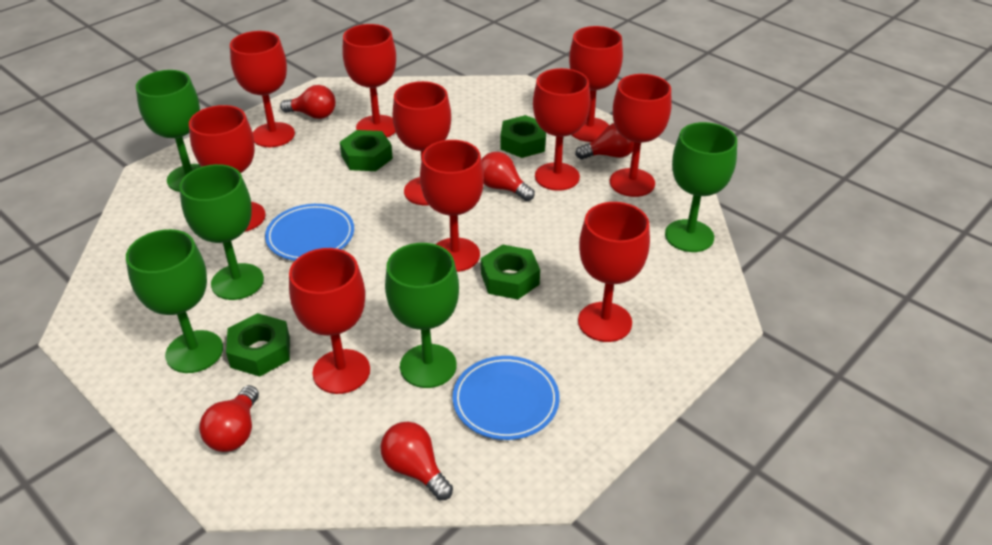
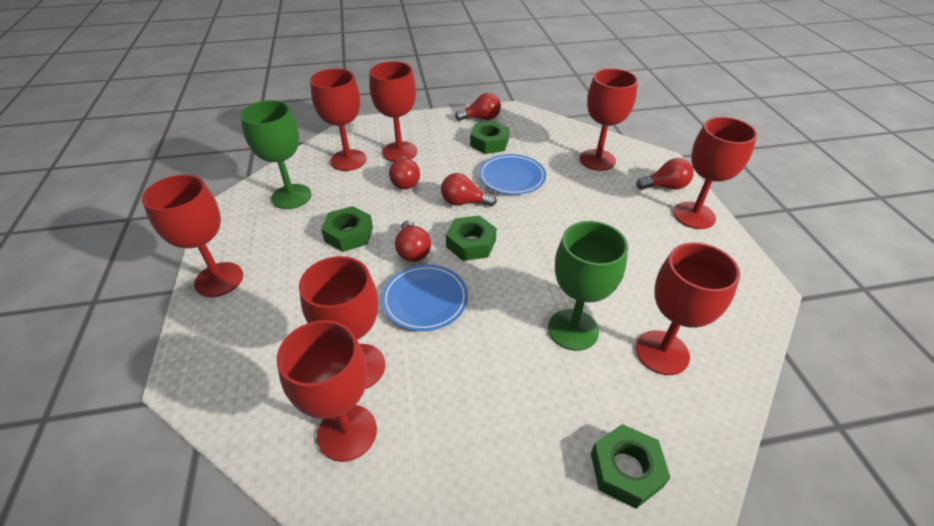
green goblet: [126,229,223,373] [136,70,201,192] [179,164,264,300] [385,243,459,388] [665,122,737,252] = 5 -> [240,100,312,209] [548,221,628,351] = 2
red goblet: [189,105,266,232] [230,31,295,147] [289,248,370,394] [342,24,396,137] [393,81,451,206] [420,140,484,272] [533,68,590,191] [569,26,623,142] [578,202,650,342] [610,74,672,197] = 10 -> [142,174,243,297] [277,320,377,462] [299,256,385,389] [310,69,367,171] [369,61,417,162] [580,68,638,171] [636,242,740,375] [673,117,757,229] = 8

